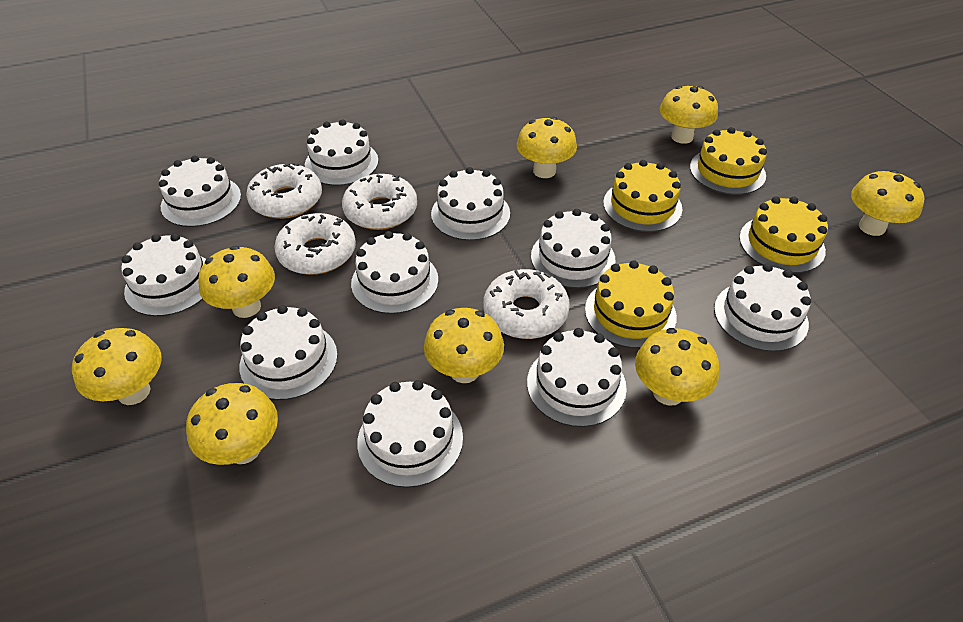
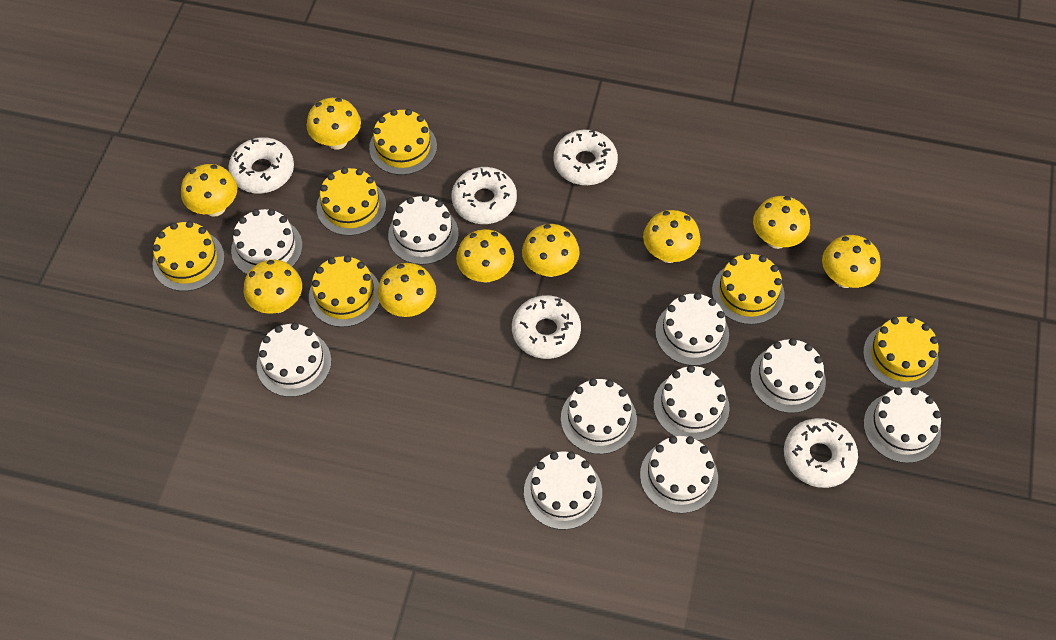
white donut: [246,163,322,219] [274,213,356,275] [342,174,417,230] [483,269,570,339] = 4 -> [228,137,294,193] [451,167,517,224] [512,295,581,359] [554,130,618,185] [784,418,858,488] = 5
yellow cake: [585,260,677,348] [603,160,683,232] [690,127,767,195] [739,196,828,273] = 4 -> [152,221,225,291] [309,255,380,327] [316,167,386,236] [369,109,437,175] [712,253,784,325] [863,316,939,388] = 6
yellow mushroom: [72,328,162,405] [186,383,278,465] [198,246,275,318] [424,308,504,383] [517,117,577,178] [635,328,719,406] [660,86,718,144] [851,170,924,236] = 8 -> [181,164,237,217] [244,260,302,314] [307,98,361,150] [378,263,436,317] [456,229,514,283] [522,224,580,277] [643,210,700,263] [753,196,810,249] [822,235,881,288] = 9

